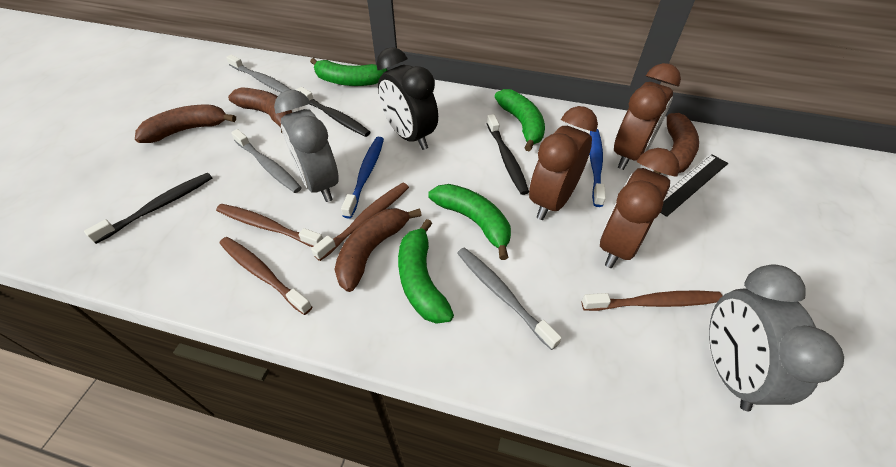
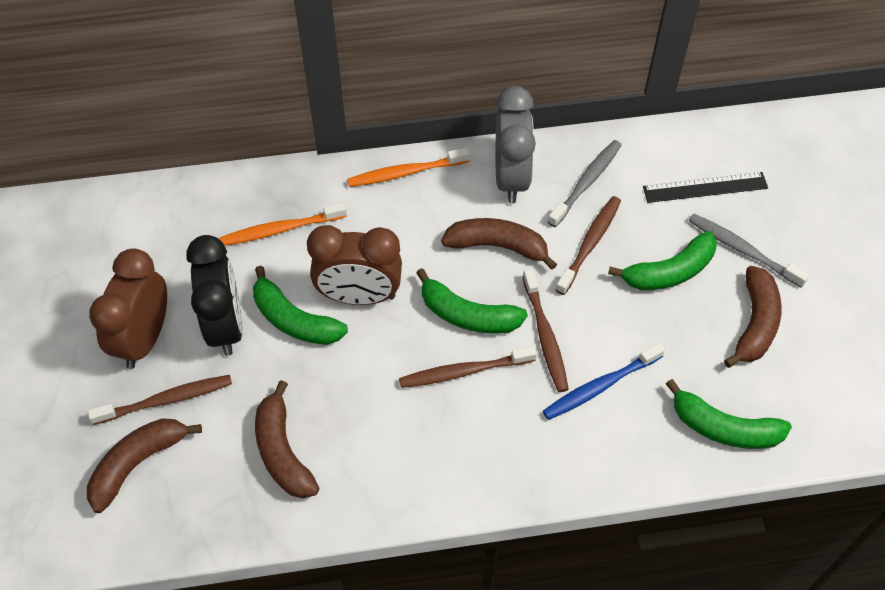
black toothbrush: [84,173,212,244] [297,87,371,137] [486,114,529,195] = 3 -> none = 0
blue toothbrush: [341,137,384,219] [590,129,606,207] = 2 -> [543,343,665,420] = 1
brown clock: [529,106,598,220] [600,148,680,268] [614,63,681,170] = 3 -> [89,248,167,369] [307,225,402,305] = 2
grey clock: [274,90,338,202] [709,264,844,412] = 2 -> [496,86,536,203] = 1
grey toothbrush: [226,55,291,93] [231,129,302,193] [457,247,562,350] = 3 -> [548,140,621,227] [688,213,810,288] = 2
orange toothbrush: none = 0 -> [219,202,347,246] [347,147,470,187] = 2

